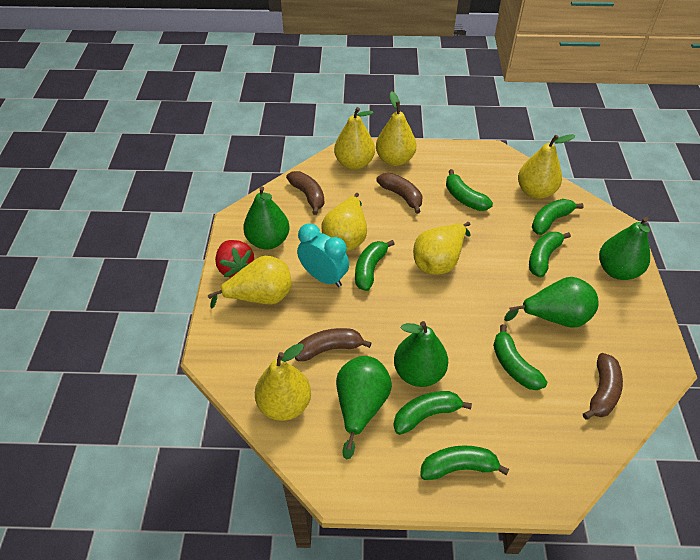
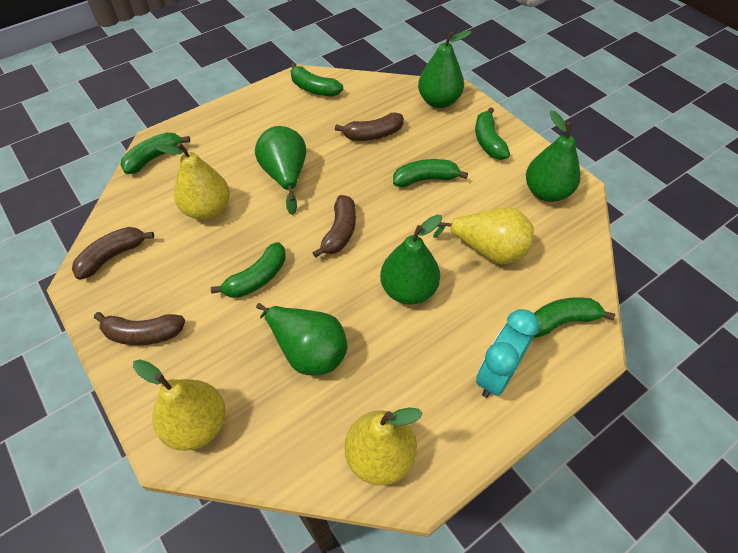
green banana: [355,240,394,291] [393,391,472,435] [420,446,509,480] [446,169,493,211] [493,324,547,390] [529,232,571,277] [532,199,584,235] = 7 -> [121,132,190,174] [211,242,286,298] [291,63,343,97] [393,159,468,187] [475,107,510,160] [534,297,615,338] = 6
red strawberry: [215,240,254,278] = 1 -> none = 0
yellow pear: [208,256,292,308] [255,343,311,421] [321,193,367,251] [334,107,375,170] [376,91,416,166] [413,222,471,275] [518,134,575,199] = 7 -> [133,359,226,451] [154,143,230,220] [345,407,423,486] [433,207,534,265] = 4

